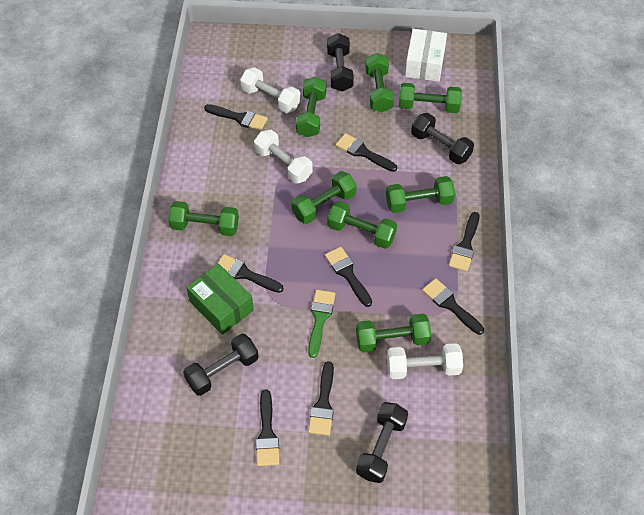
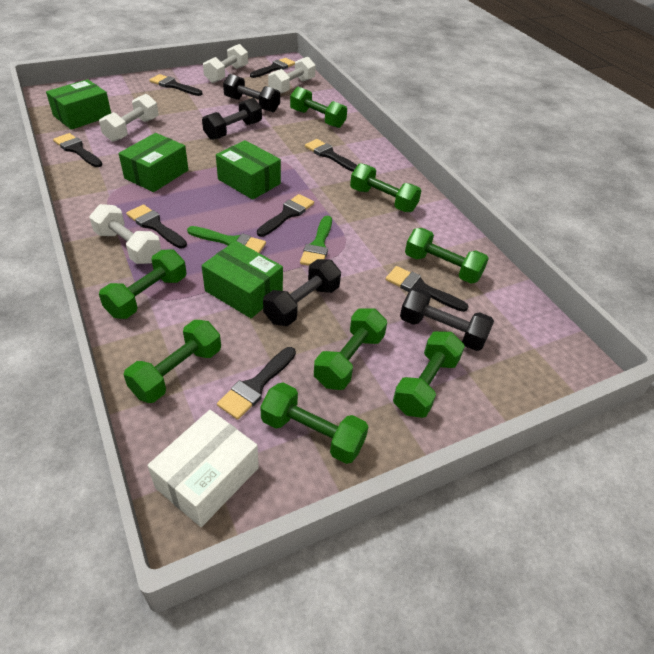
green box: [186,263,254,335] = 1 -> [46,79,111,130] [119,133,188,192] [201,241,283,318] [216,140,281,200] = 4
green brush: [308,290,335,358] = 1 -> [187,226,266,253] [300,216,332,266] = 2
white dumbbell: [240,67,301,113] [254,130,313,183] [387,343,463,379] = 3 -> [89,204,161,264] [99,94,158,142] [203,44,248,83] [268,57,316,93] = 4

